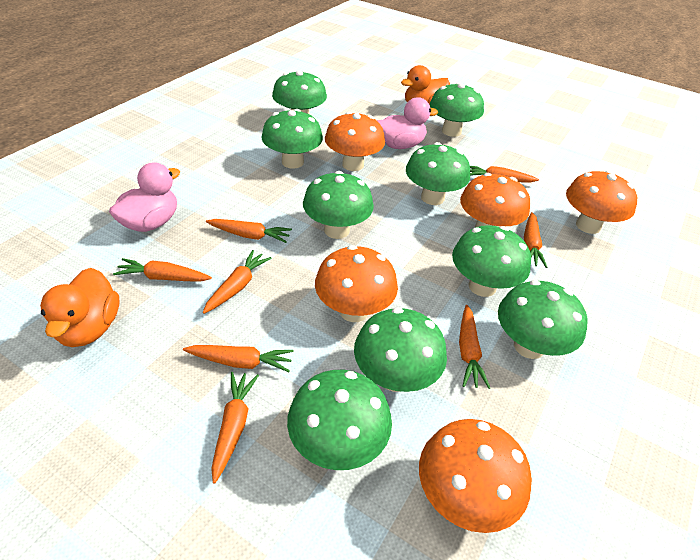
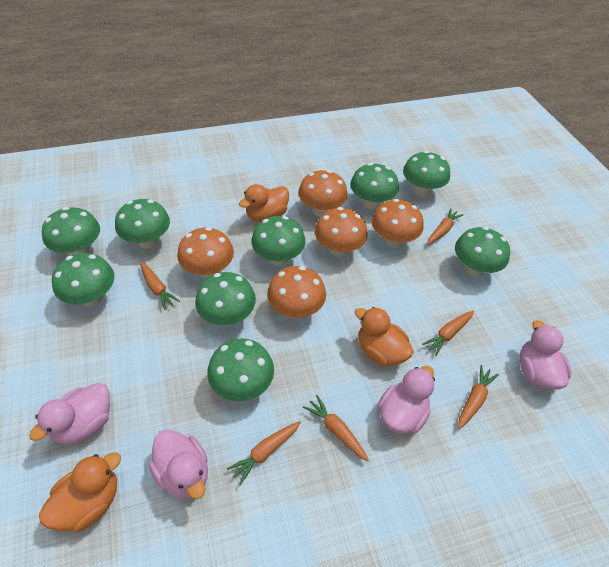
orange carrot: [113,258,212,282] [183,345,294,372] [203,250,271,314] [206,219,292,243] [211,372,259,484] [459,305,490,389] [470,166,539,183] [524,212,547,268] = 8 -> [140,261,180,310] [227,421,301,485] [303,395,369,462] [422,311,474,356] [427,208,464,245] [458,365,499,429] = 6
orange duck: [40,268,119,347] [401,65,450,105] = 2 -> [39,453,121,532] [239,184,289,222] [355,307,414,366] = 3
pink duck: [109,162,180,232] [377,97,438,149] = 2 -> [29,383,110,445] [149,429,208,499] [377,365,435,434] [520,320,572,390] = 4

